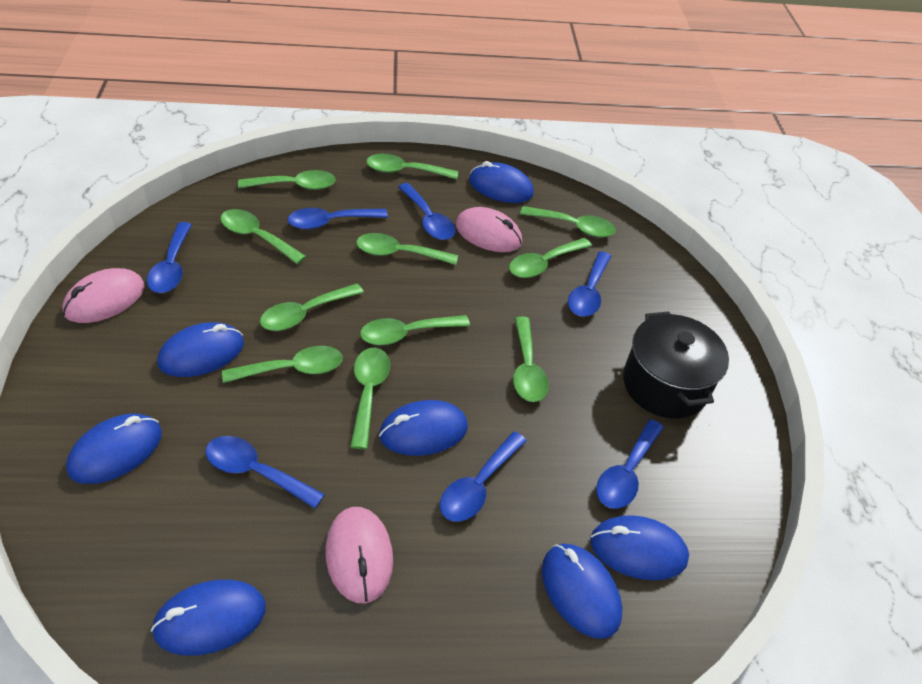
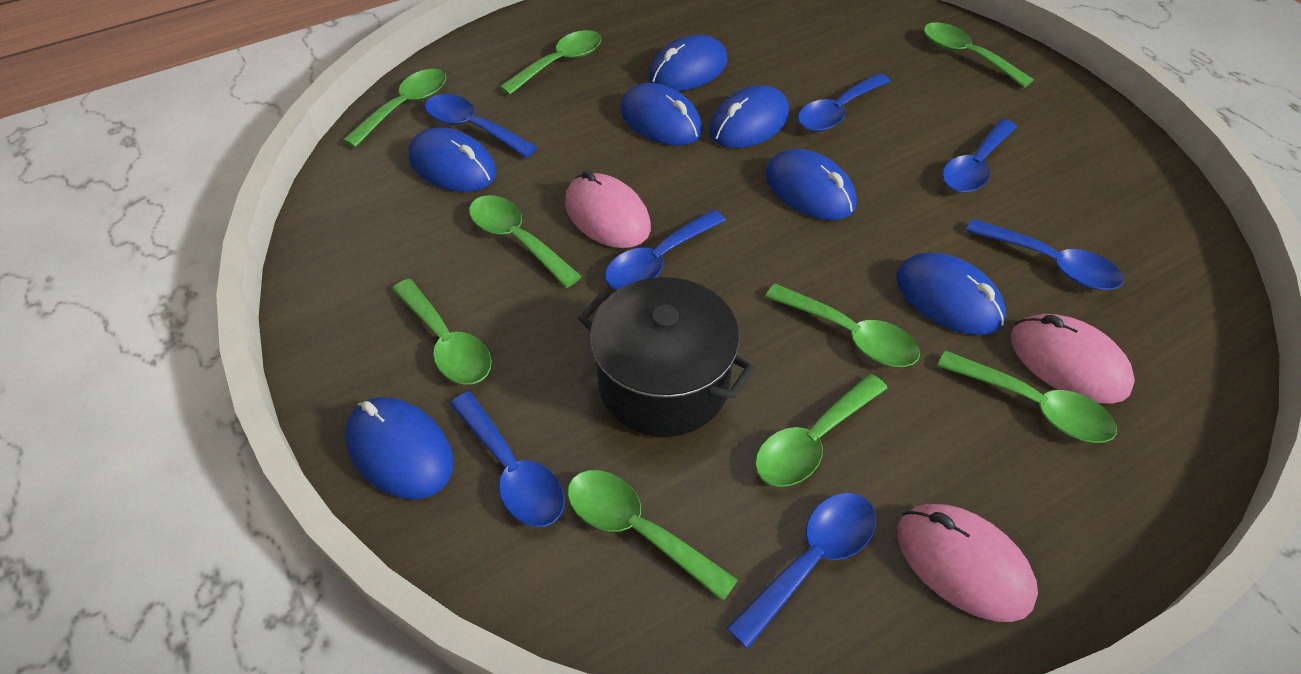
green spoon: [220,209,306,264] [222,346,343,383] [238,170,336,190] [260,284,364,331] [350,348,390,449] [356,233,458,265] [360,315,470,345] [366,154,458,179] [509,238,592,278] [513,317,549,402] [520,206,616,238] = 11 -> [343,69,446,147] [392,279,492,384] [469,195,582,288] [500,30,602,95] [567,470,738,601] [755,374,887,487] [765,284,920,367] [924,22,1034,88] [937,351,1117,443] = 9

